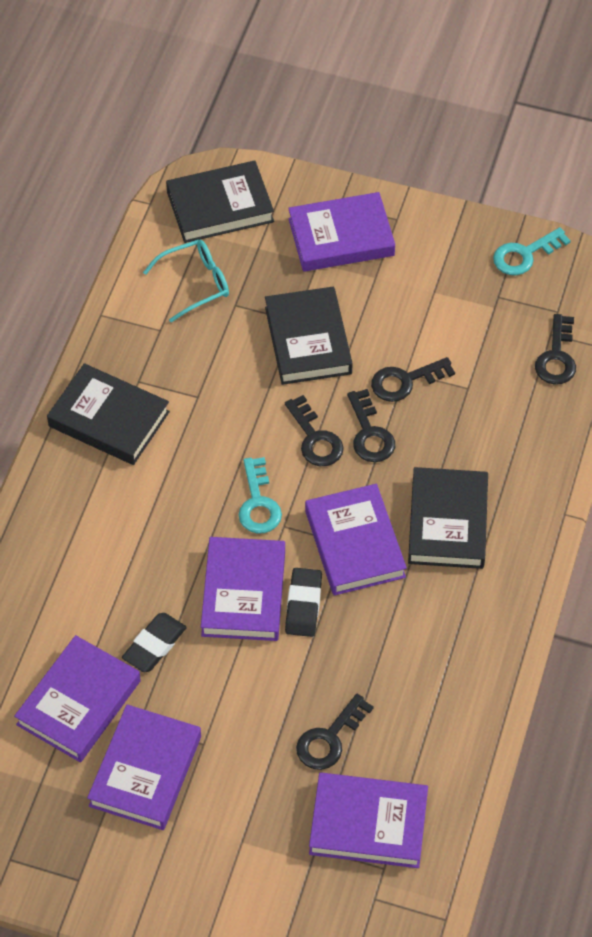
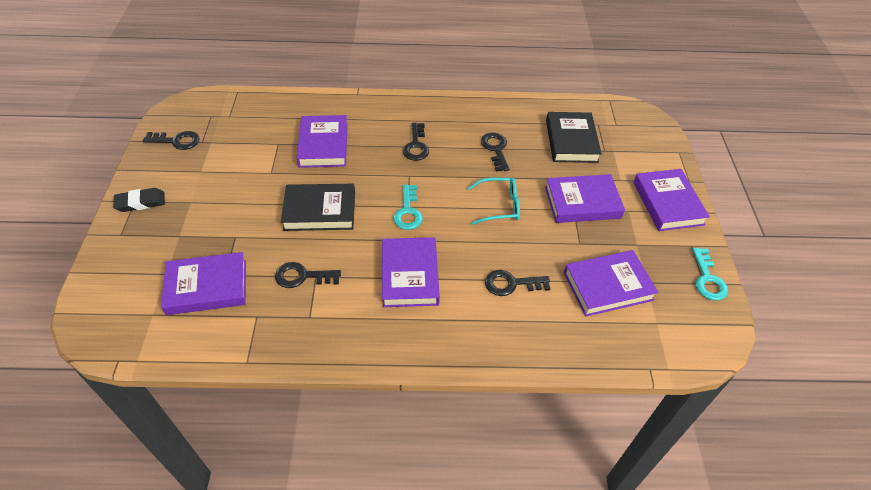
black book: [47,363,170,465] [166,161,274,243] [265,287,353,385] [408,467,488,569] = 4 -> [281,184,355,231] [546,112,602,163] = 2
black eraser: [122,613,187,672] [285,568,322,637] = 2 -> [113,188,165,212] = 1

